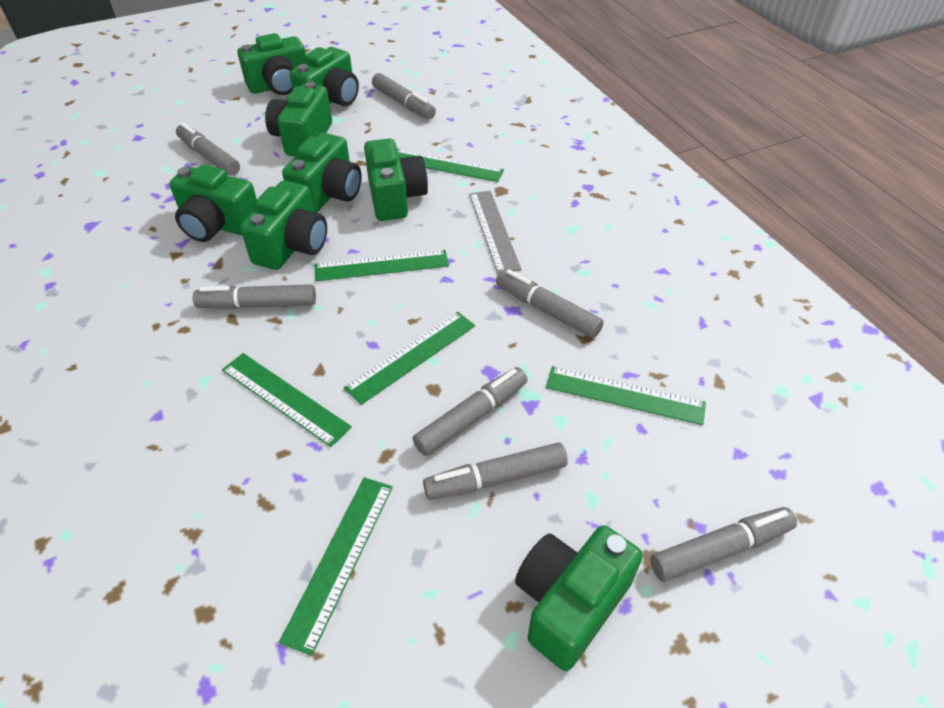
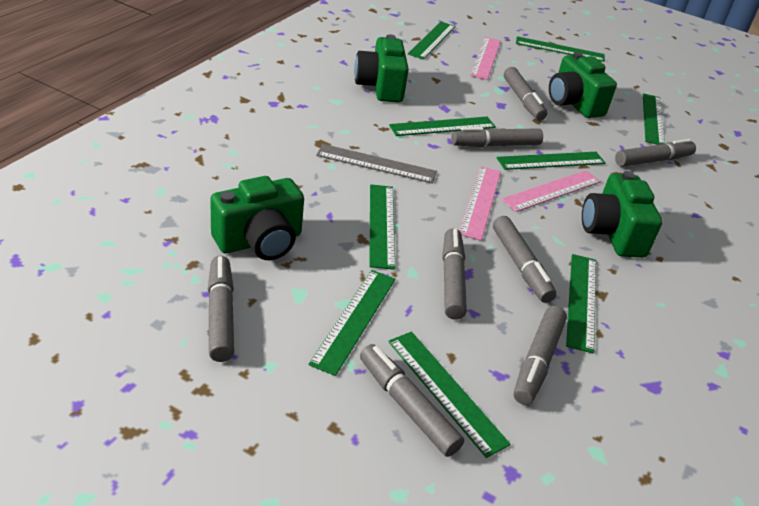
green camera: [169,165,257,242] [237,33,306,95] [240,181,327,270] [265,81,332,156] [282,133,362,213] [290,47,359,106] [364,138,428,221] [515,525,643,671] = 8 -> [210,176,304,260] [354,34,409,103] [549,52,617,118] [582,171,663,258] = 4
green ruler: [222,353,352,447] [279,477,393,656] [315,250,449,281] [344,312,475,405] [397,149,504,182] [546,366,706,425] = 6 -> [309,270,396,376] [369,184,395,270] [388,332,511,458] [389,117,496,136] [408,22,456,60] [496,152,606,170] [516,36,605,62] [566,254,596,353] [643,93,665,145] = 9
grey marker: [176,123,240,176] [193,284,316,309] [372,73,436,119] [413,367,527,456] [423,443,568,500] [496,269,604,338] [650,507,797,582] = 7 -> [208,256,234,362] [360,344,464,457] [442,228,467,320] [451,127,543,147] [493,216,557,303] [504,67,547,121] [514,306,567,405] [615,139,696,167] = 8
pink ruler: none = 0 -> [459,166,501,241] [470,37,501,80] [502,170,601,212] = 3

